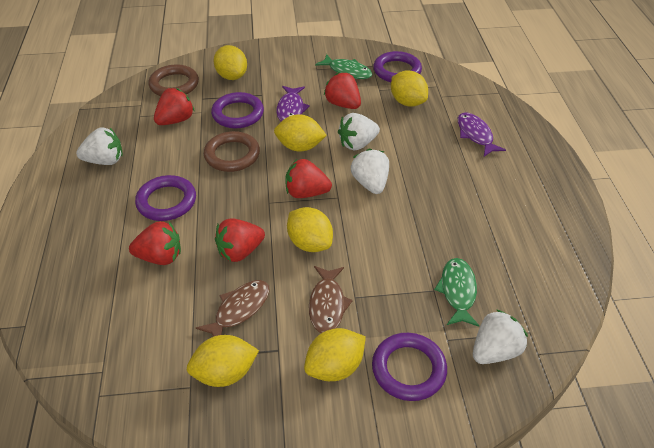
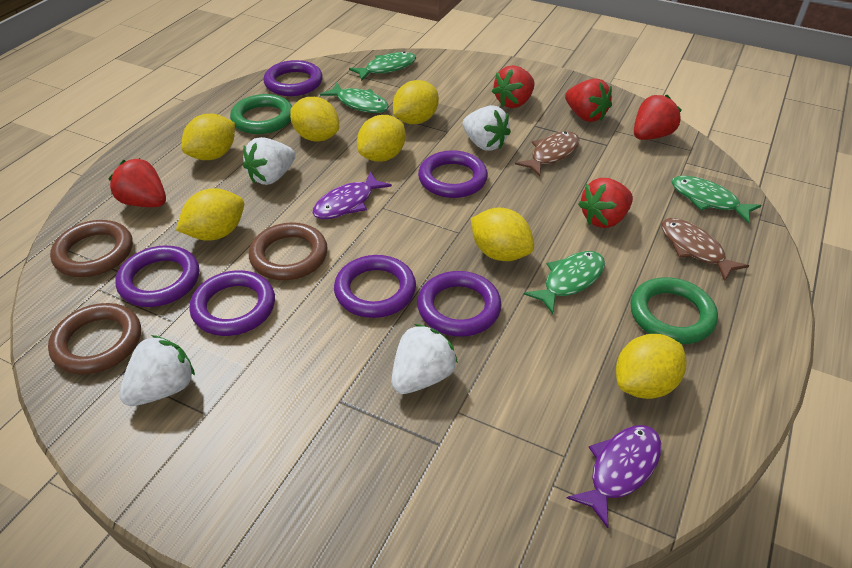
brown ring: [148,65,199,96] [204,131,260,172] = 2 -> [48,303,141,375] [50,220,133,277] [249,223,328,280] = 3
green fish: [315,54,372,79] [434,258,479,327] = 2 -> [320,83,389,113] [349,51,416,81] [524,251,605,314] [671,176,762,224] = 4
green ring: none = 0 -> [230,94,292,134] [630,277,718,344] = 2
purple ring: [135,175,196,221] [211,92,264,128] [372,333,447,401] [373,51,422,82] = 4 -> [116,245,199,307] [190,270,275,336] [263,60,323,96] [334,255,416,318] [417,271,502,337] [418,150,488,198] = 6
yellow lemon: [187,335,259,387] [214,45,247,80] [274,114,327,151] [287,207,333,252] [304,328,366,381] [391,71,428,106] = 6 -> [176,188,244,241] [181,114,235,160] [290,97,339,141] [357,115,406,162] [393,80,439,124] [471,208,534,261] [616,334,687,399] = 7

